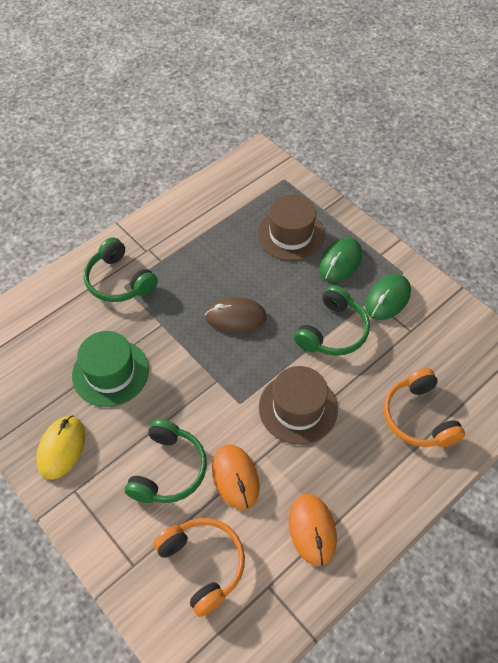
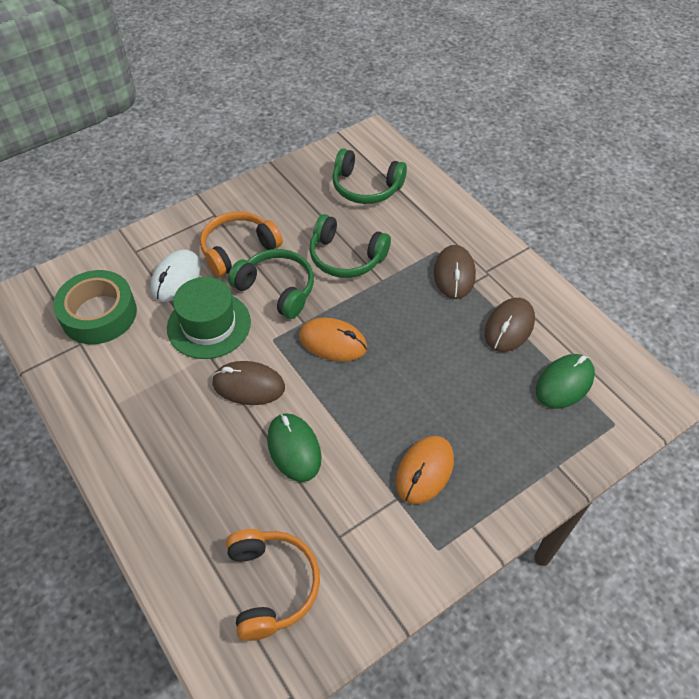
brown hat: [257,194,325,261] [259,366,338,445] = 2 -> none = 0
brown mouse: [205,297,267,333] = 1 -> [212,361,285,405] [434,245,476,299] [485,298,535,352] = 3
green tape: none = 0 -> [53,270,137,344] = 1
white mouse: none = 0 -> [150,249,201,302] = 1
yellow mouse: [36,416,85,480] = 1 -> none = 0

